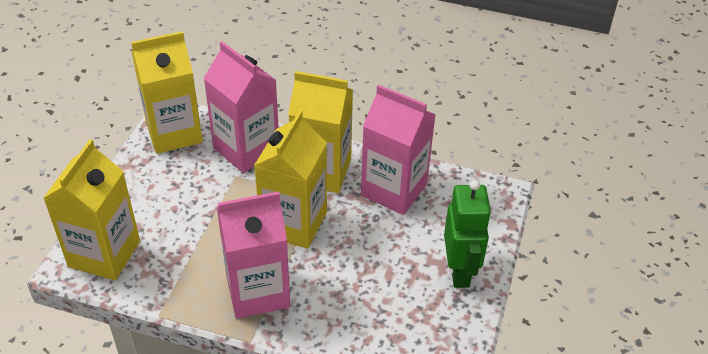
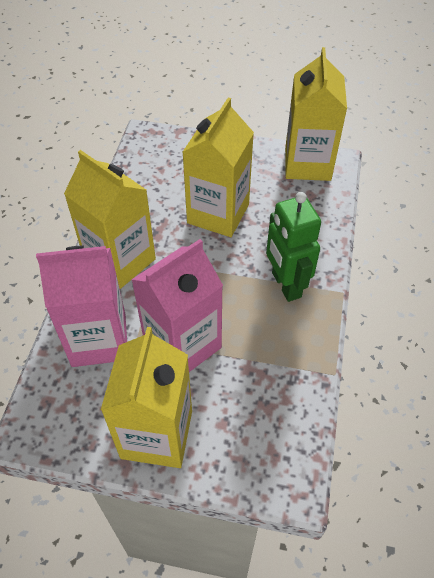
pink carton: [204,41,279,173] [217,192,291,319] [361,84,436,215] = 3 -> [36,246,127,367] [131,239,223,372] = 2

